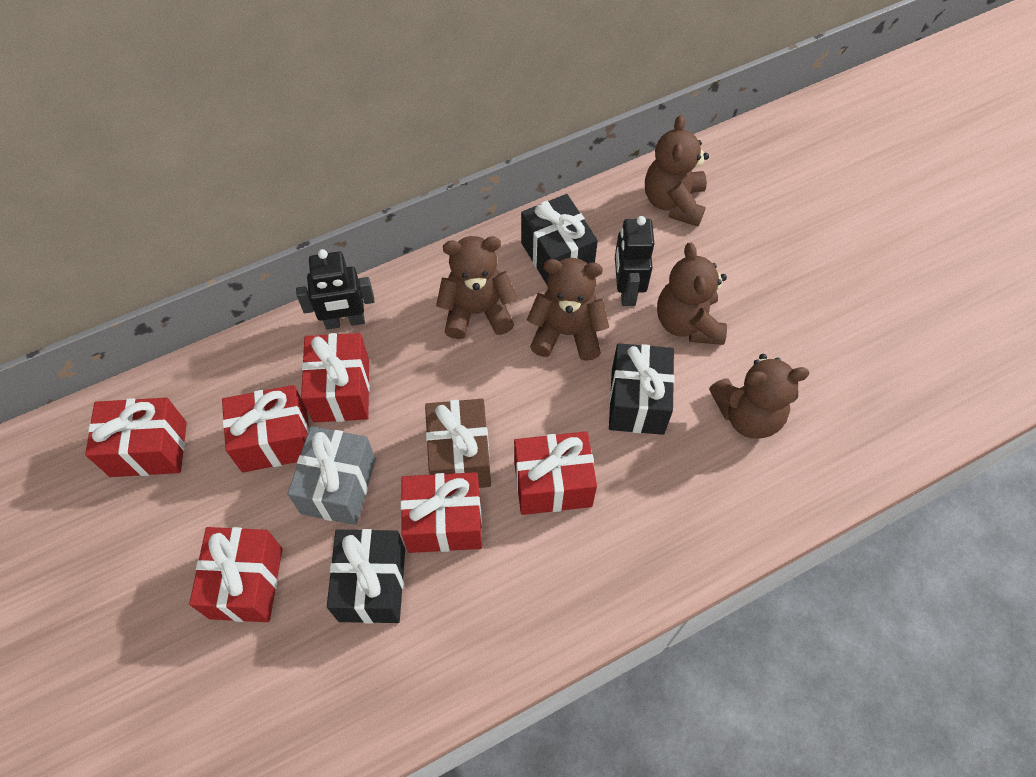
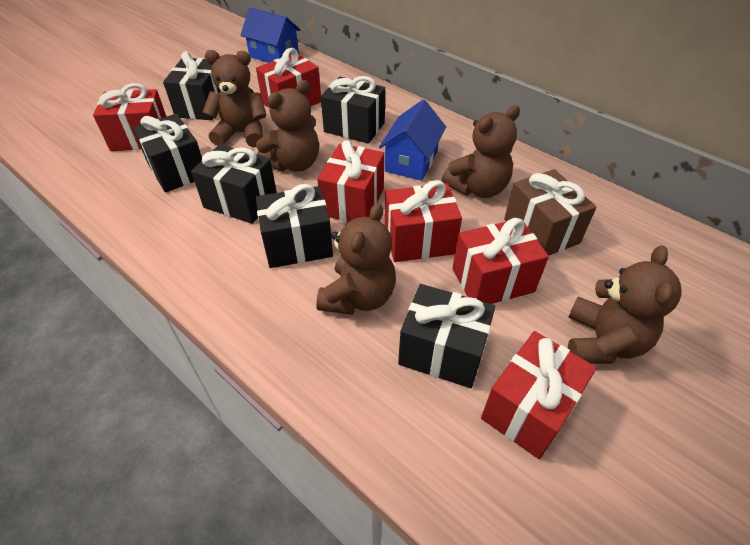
black gift: [327,529,405,624] [521,194,598,284] [609,343,675,435] = 3 -> [133,114,202,193] [163,51,220,120] [191,144,277,224] [256,184,333,268] [321,76,385,144] [398,284,495,388] = 6
black robot: [296,249,375,330] [615,216,654,306] = 2 -> none = 0
blue house: none = 0 -> [240,7,300,63] [379,99,446,181] = 2
grey gift: [288,426,376,525] = 1 -> none = 0

